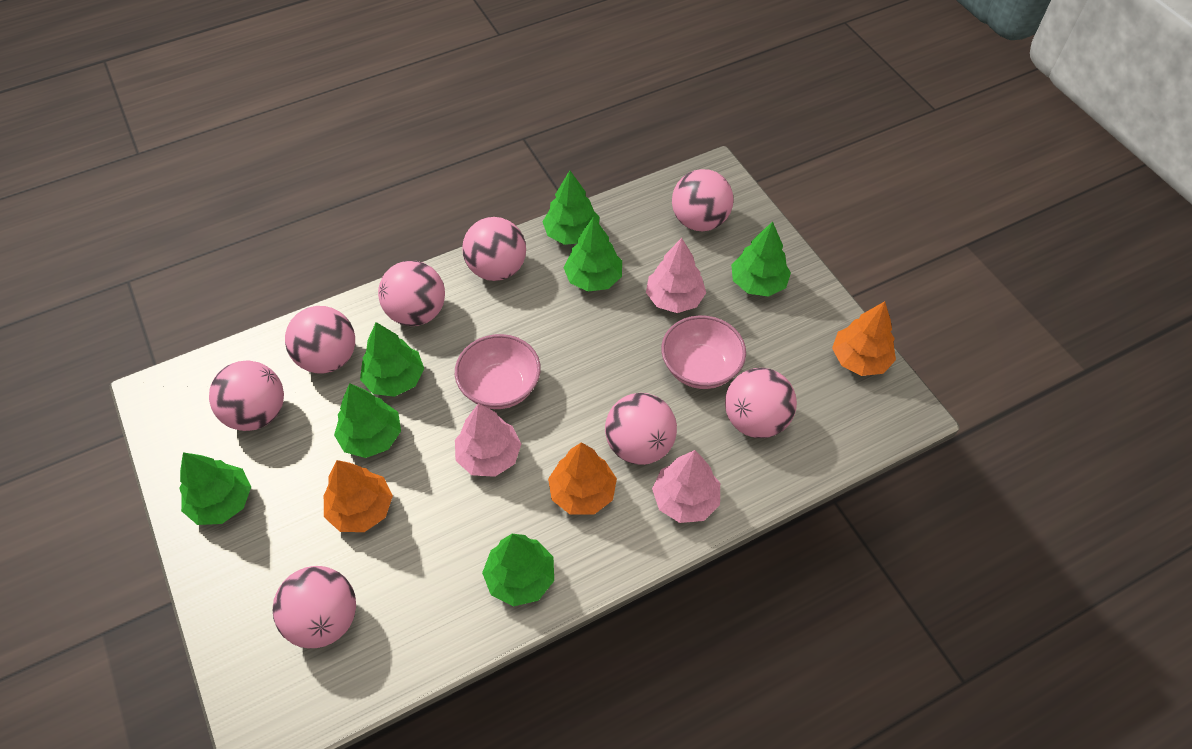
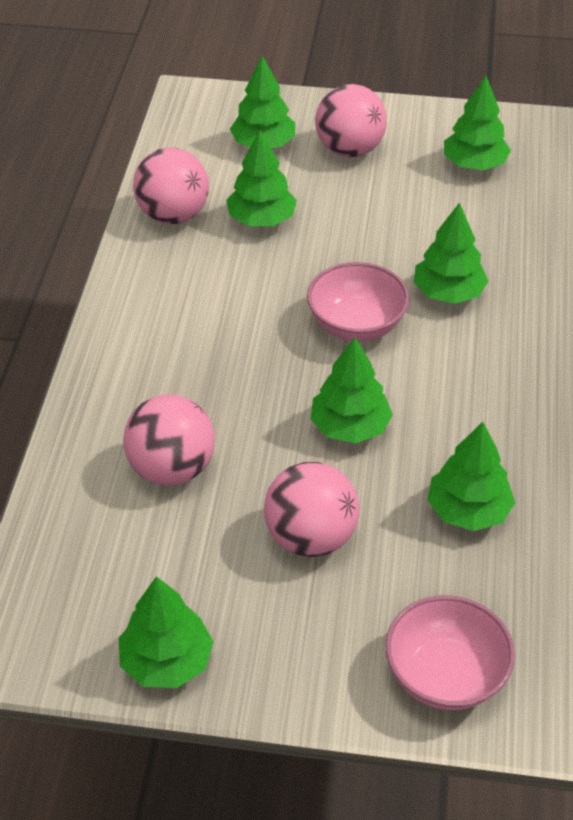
orange tree: [324,460,393,532] [548,442,617,515] [832,301,896,376] = 3 -> none = 0
pink ball: [209,361,284,431] [273,566,356,648] [285,306,355,373] [378,261,445,326] [462,217,526,281] [605,393,677,465] [672,169,734,231] [725,368,797,438] = 8 -> [123,394,215,485] [133,148,209,224] [264,462,359,557] [315,84,387,157] = 4
pink tree: [455,403,521,477] [646,238,706,313] [652,450,720,523] = 3 -> none = 0

